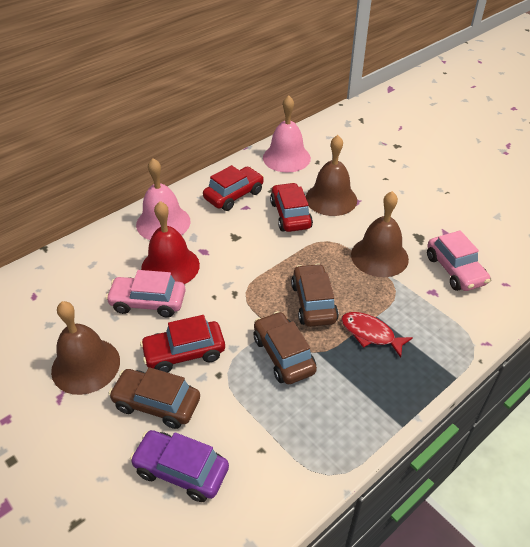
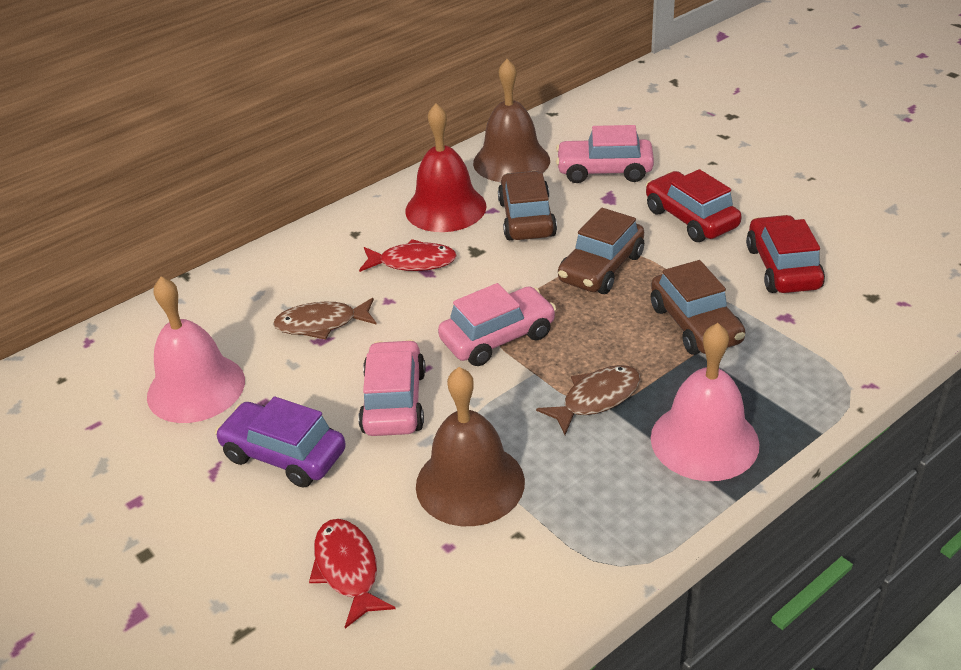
brown bell: [51,301,120,395] [306,135,357,216] [351,191,409,277] = 3 -> [416,367,525,526] [473,59,550,182] = 2
brown fish: none = 0 -> [273,298,377,340] [536,365,640,435] = 2
pink car: [106,270,186,318] [427,230,490,291] = 2 -> [358,340,426,436] [438,283,556,366] [556,125,654,183] = 3
red car: [140,315,225,373] [203,165,264,211] [270,183,313,232] = 3 -> [646,169,742,242] [746,215,825,293] = 2
red fish: [341,312,413,358] = 1 -> [309,519,395,629] [359,239,457,272] = 2

